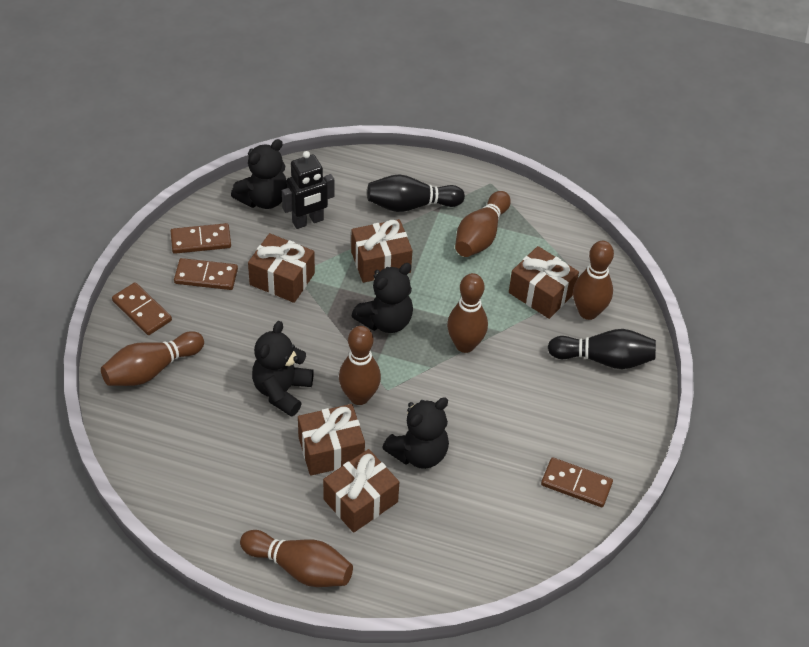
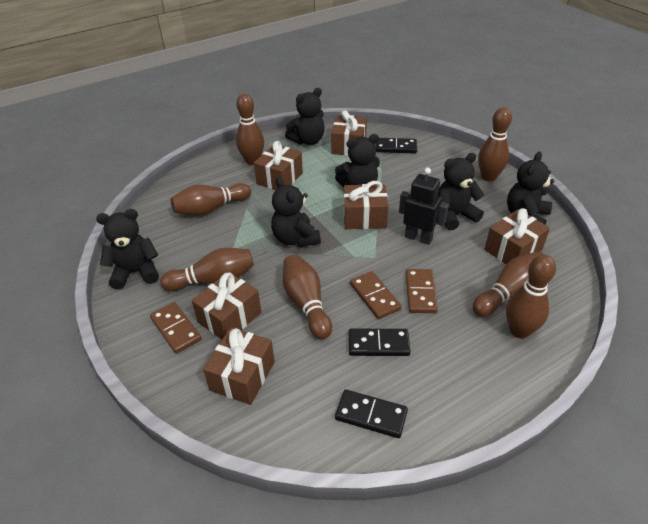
black bowling pin: [367,174,465,212] [548,329,656,369] = 2 -> none = 0
black domino: none = 0 -> [335,390,408,438] [349,329,411,356] [376,138,417,154] = 3
black teddy bear: [231,139,287,209] [252,321,314,417] [352,263,413,333] [382,398,449,469] = 4 -> [96,209,159,290] [271,177,321,247] [285,88,325,145] [335,134,380,187] [437,153,484,230] [507,151,554,224] = 6
brown bowling pin: [101,331,204,386] [240,530,353,587] [339,326,381,405] [447,273,488,353] [455,191,511,257] [573,241,614,320] = 6 -> [160,248,254,291] [171,183,251,216] [236,94,264,165] [283,254,332,339] [473,252,545,316] [478,107,512,182] [506,255,556,339] = 7
brown domino: [112,282,172,335] [171,223,231,254] [174,258,238,290] [541,457,613,507] = 4 -> [150,302,202,354] [350,271,402,319] [406,269,438,313] = 3
brown gift: [248,233,315,303] [298,404,365,476] [323,449,399,533] [351,219,412,283] [509,246,579,319] = 5 -> [192,272,261,339] [203,327,275,405] [254,141,303,190] [331,110,367,156] [344,181,388,229] [484,208,550,264] = 6

